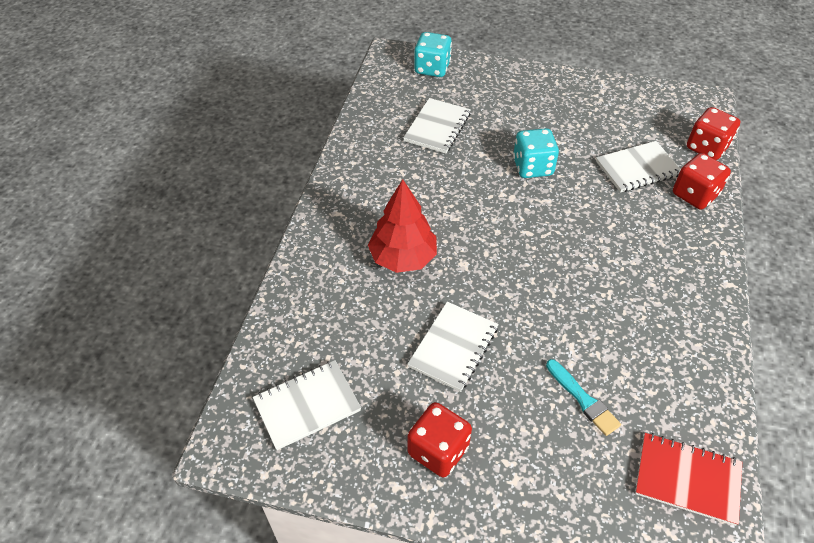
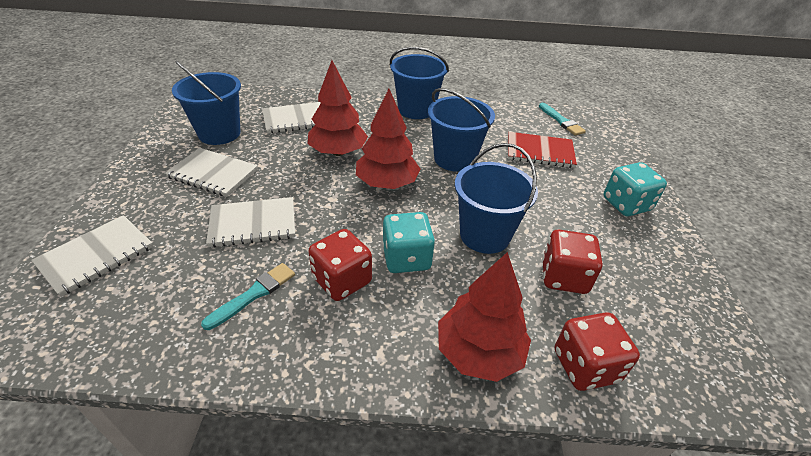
blue bucket: none = 0 -> [172,61,241,145] [390,47,449,119] [428,88,495,172] [455,143,538,254] = 4
red tree: [368,179,437,273] = 1 -> [308,60,368,156] [356,89,420,189] [438,252,531,382] = 3
turquoise brush: [546,359,621,436] = 1 -> [201,263,295,330] [539,103,586,136] = 2

